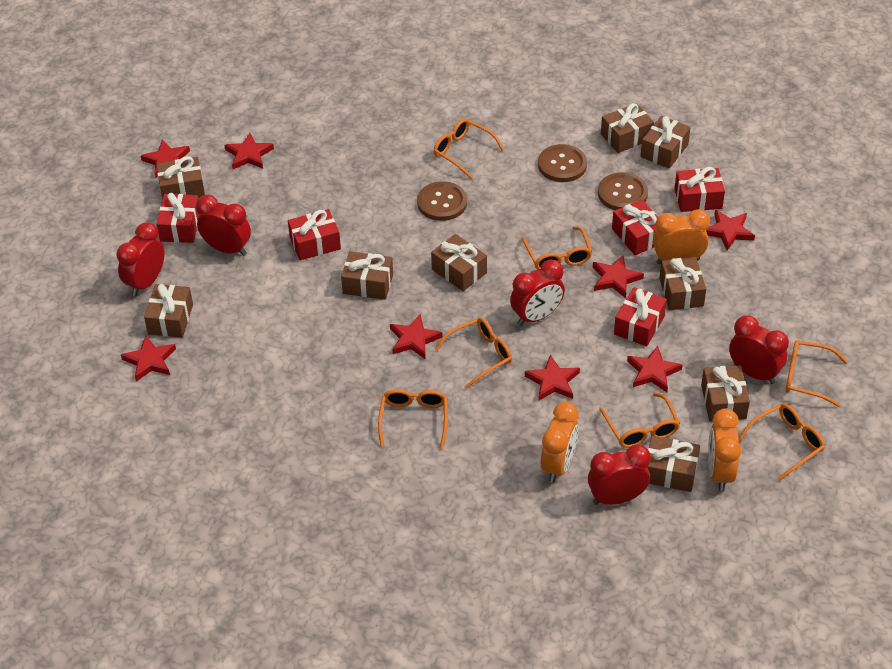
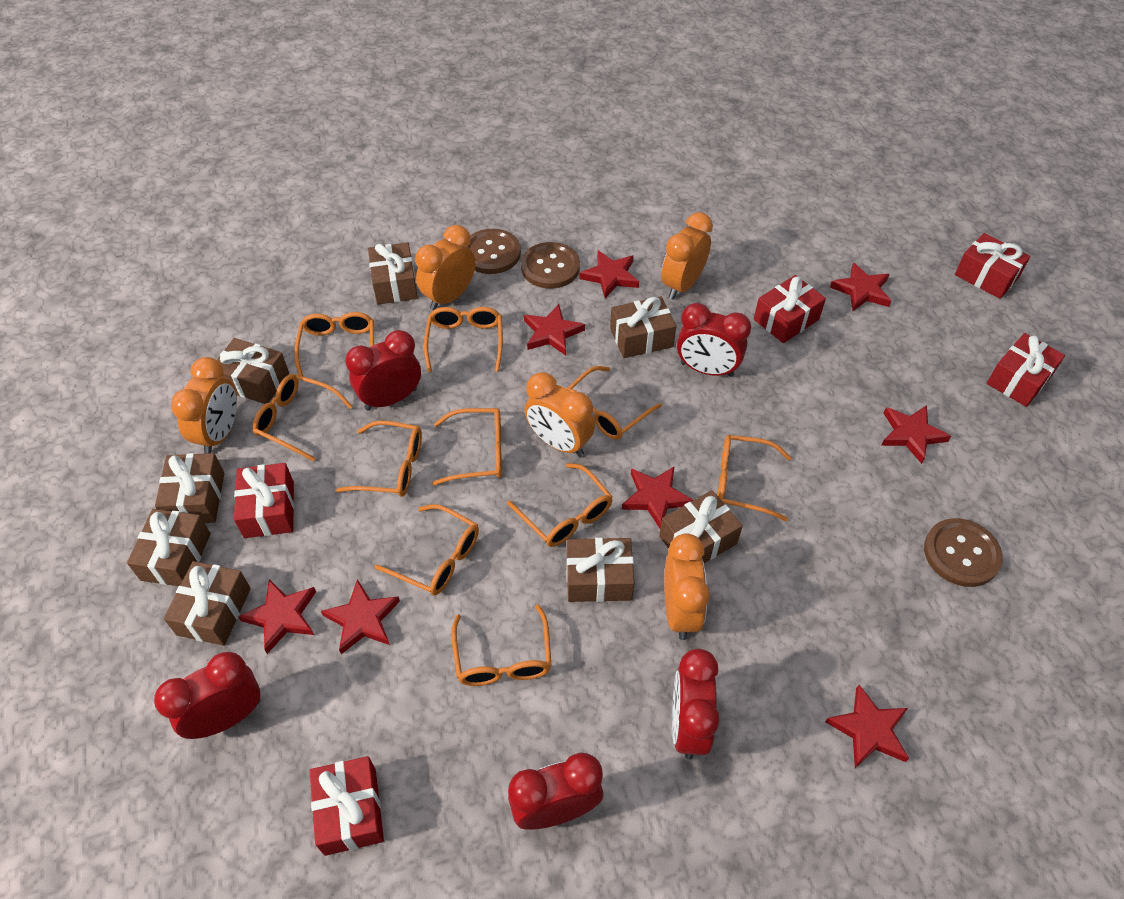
brown gift: [144,284,193,338] [156,156,205,199] [341,251,393,300] [431,234,487,291] [601,103,654,153] [640,116,691,169] [647,436,700,492] [659,257,706,310] [701,365,750,421] = 9 -> [127,509,211,586] [155,453,224,523] [164,561,251,646] [217,338,289,404] [368,242,418,304] [567,538,634,602] [610,296,676,358] [659,490,743,563] = 8
orange clock: [541,402,579,483] [653,209,710,265] [708,408,741,491] = 3 -> [171,357,237,454] [415,225,476,310] [524,372,595,457] [661,212,713,299] [664,533,710,640] = 5
orange glasses: [378,389,448,449] [434,118,504,179] [435,317,512,389] [522,226,592,270] [599,392,680,448] [739,404,825,481] [785,340,848,407] = 7 -> [252,374,353,462] [294,312,374,376] [336,420,422,497] [374,504,479,595] [424,307,503,372] [432,408,502,486] [451,604,552,686] [507,463,613,547] [567,366,662,440] [717,435,792,521] = 10

